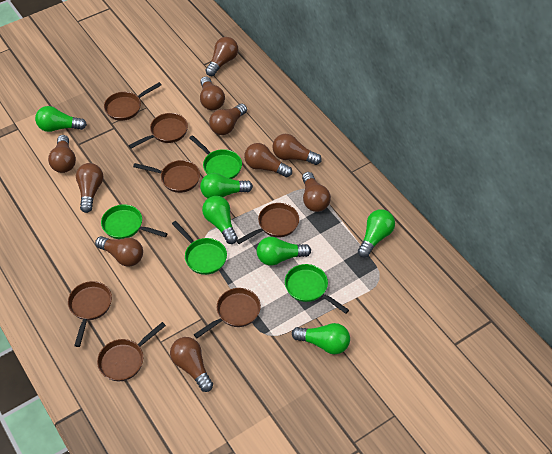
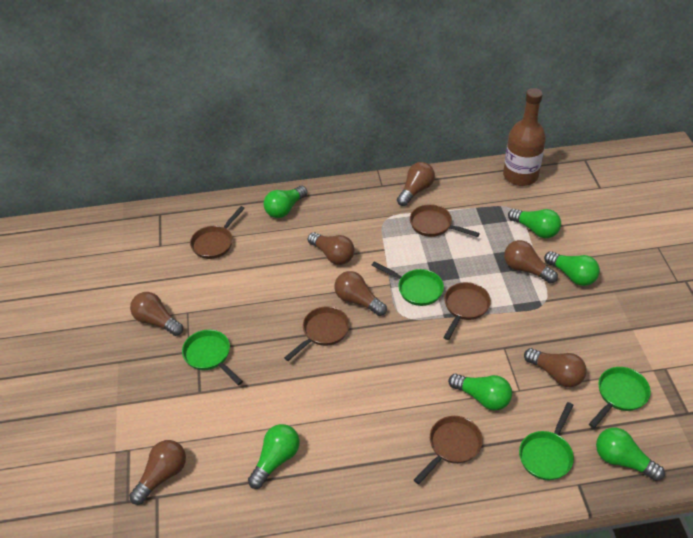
brown bottle: none = 0 -> [503,88,546,186] = 1
brown light bulb: [48,135,76,173] [76,163,103,213] [95,236,143,267] [170,337,213,392] [200,76,225,110] [205,37,238,76] [209,103,247,135] [244,143,292,177] [273,134,322,165] [302,172,331,212] = 10 -> [129,440,186,505] [130,292,183,336] [308,232,354,265] [335,271,387,316] [397,162,435,206] [504,240,558,284] [524,348,587,387] = 7
brown pan: [68,281,112,347] [97,322,166,381] [104,82,162,121] [128,113,188,149] [133,160,200,193] [194,288,261,338] [236,203,299,244] = 7 -> [190,206,245,259] [284,306,350,361] [410,204,480,237] [414,416,483,484] [443,282,491,340] = 5

